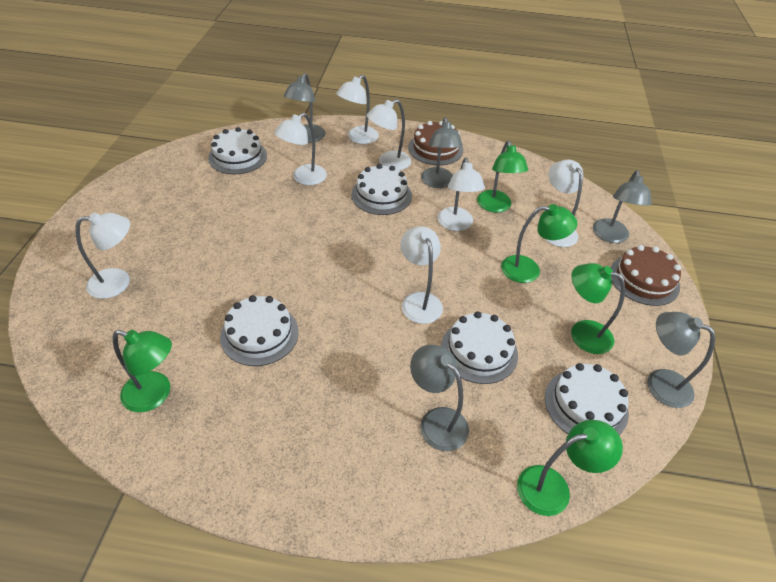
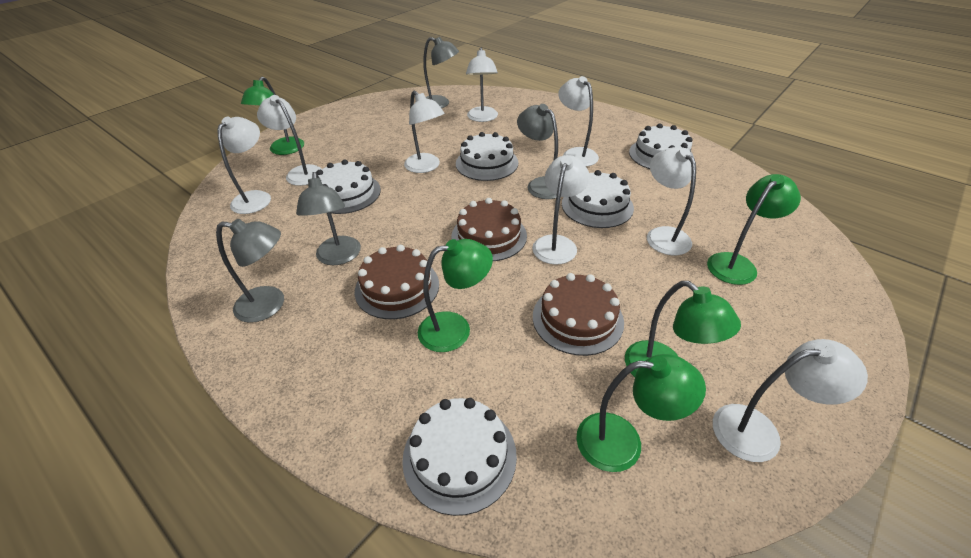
brown cake: [408,121,463,165] [610,245,681,306] = 2 -> [355,245,439,319] [451,198,527,261] [533,273,624,356] = 3
grey lamp: [284,73,325,143] [410,345,469,451] [421,117,463,188] [593,170,652,243] [647,312,715,408] = 5 -> [216,219,284,323] [296,172,361,265] [423,37,459,108] [517,104,558,199] = 4
white lamp: [75,212,130,299] [274,113,327,185] [336,75,379,144] [367,99,411,170] [400,226,443,324] [438,157,485,231] [545,160,583,247] = 7 -> [217,117,271,214] [257,95,322,186] [404,91,445,173] [466,48,498,122] [532,155,590,264] [558,76,599,167] [647,147,696,255] [713,339,868,462] = 8

